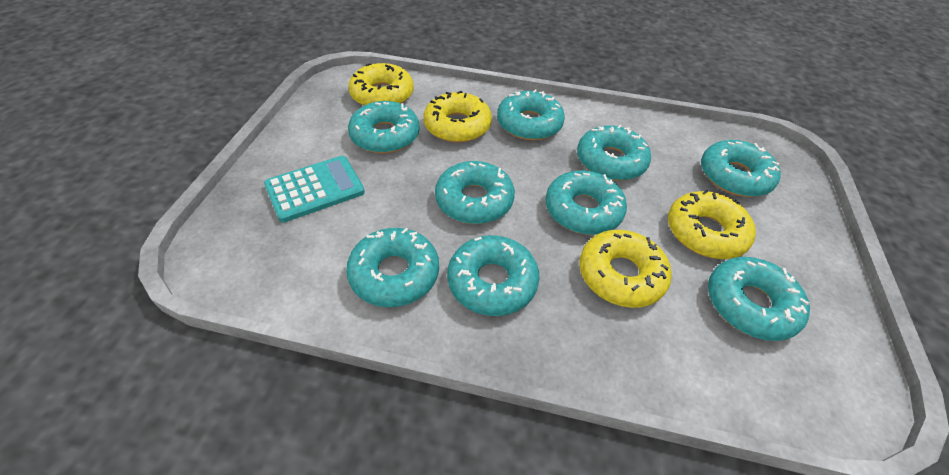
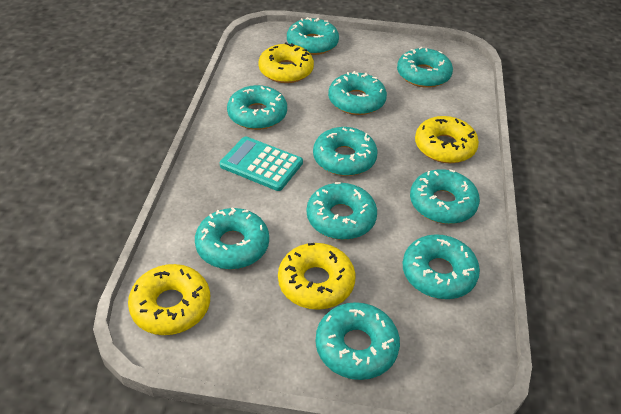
turquoise donut: [346,228,439,307] [348,101,420,153] [435,161,515,224] [447,235,540,316] [497,89,565,140] [546,170,627,235] [577,125,651,181] [701,140,781,197] [708,257,810,341] = 9 -> [195,207,269,269] [227,85,287,130] [287,17,339,55] [307,182,377,240] [313,127,378,176] [316,302,400,380] [328,71,387,115] [397,47,453,88] [402,234,480,299] [410,169,480,224] = 10

